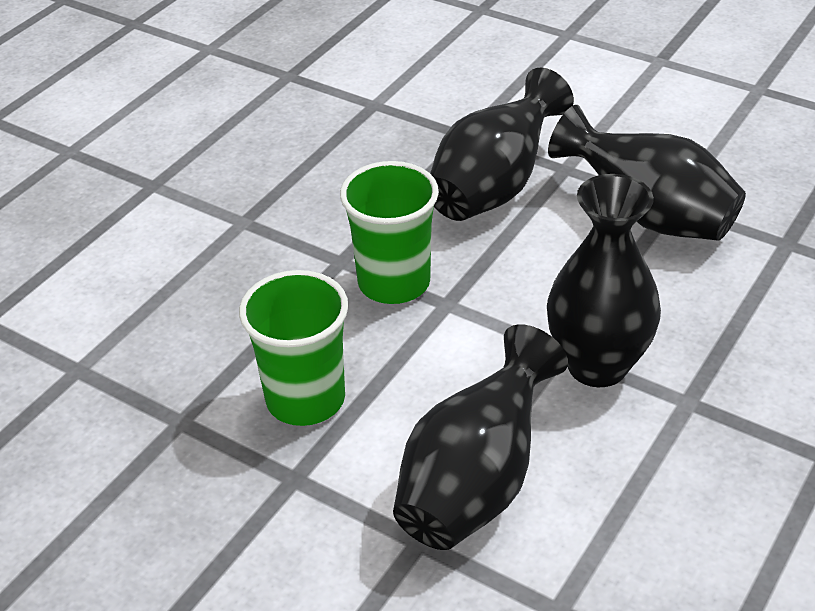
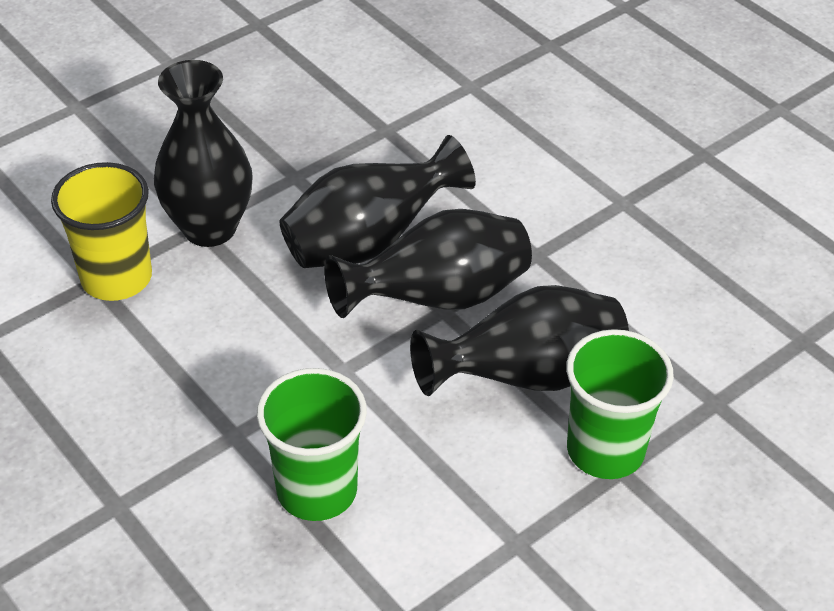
yellow cup: none = 0 -> [51,162,152,301] = 1

